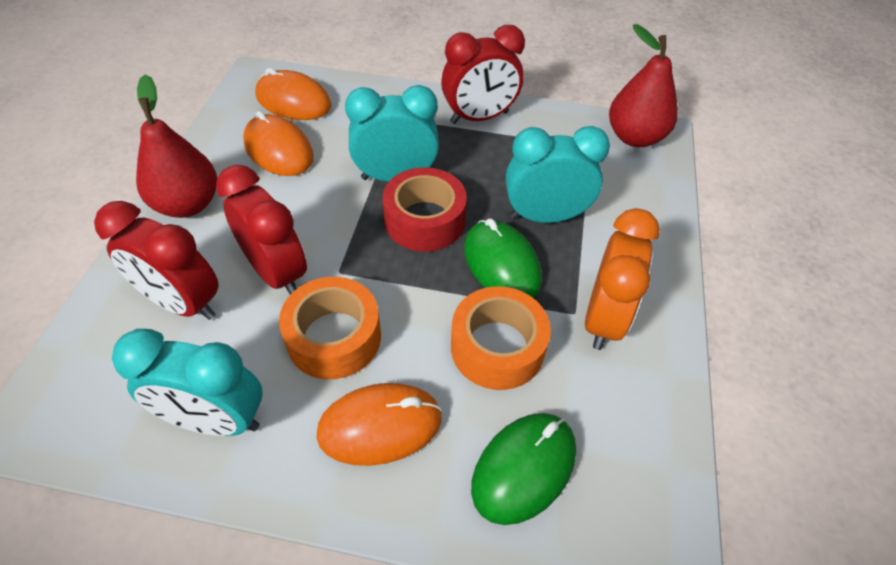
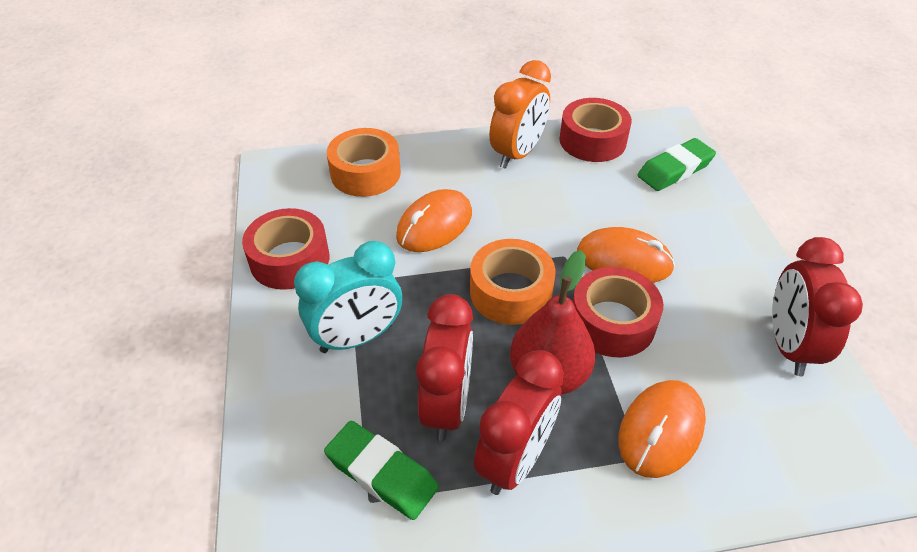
green eraser: none = 0 -> [324,421,439,520] [638,138,716,191] = 2
green mouse: [464,219,542,298] [471,413,576,525] = 2 -> none = 0
red pear: [136,74,217,218] [609,24,678,147] = 2 -> [510,250,596,395] = 1
red tape: [383,167,467,252] = 1 -> [242,208,329,290] [559,98,632,162] [573,267,663,357] = 3
turquoise clock: [112,329,262,436] [345,85,439,182] [506,126,610,223] = 3 -> [294,241,402,353] = 1

